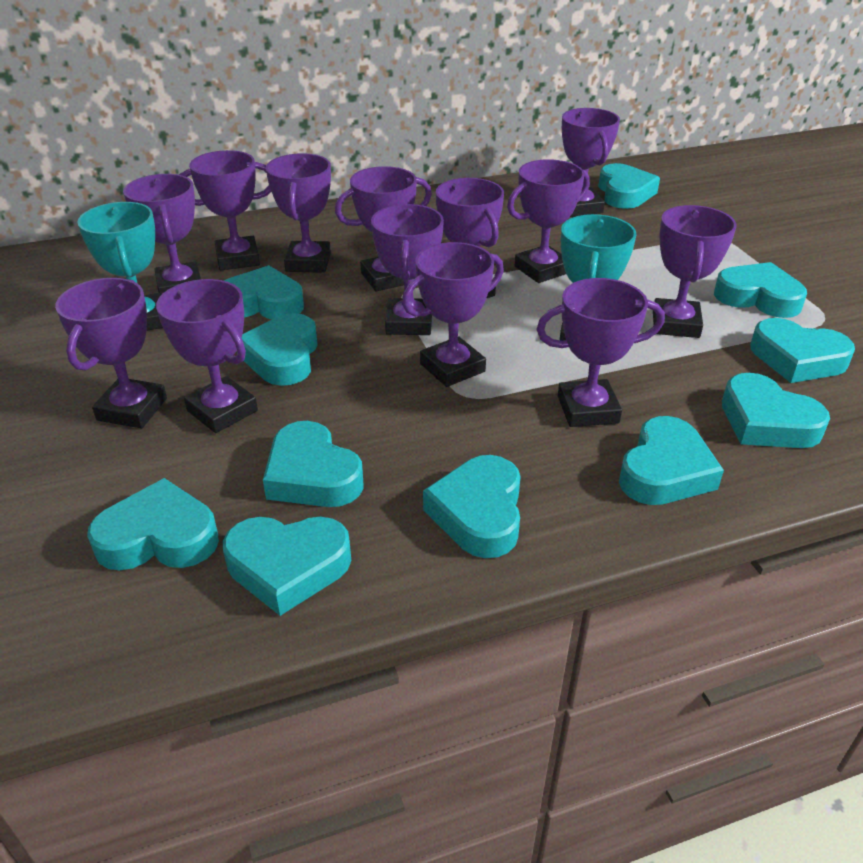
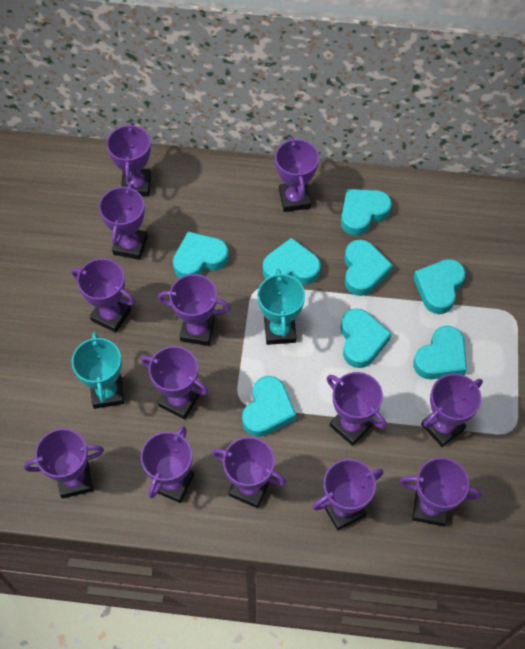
turquoise heart: [87,478,219,570] [223,517,351,616] [224,265,304,319] [242,313,318,386] [263,421,364,507] [423,455,521,558] [598,163,660,209] [619,416,724,505] [714,262,807,318] [722,373,830,448] [750,318,855,383] = 11 -> [173,231,229,278] [242,376,296,437] [263,238,321,285] [341,189,392,236] [341,308,392,368] [344,239,393,296] [413,259,466,314] [413,326,467,379] = 8

